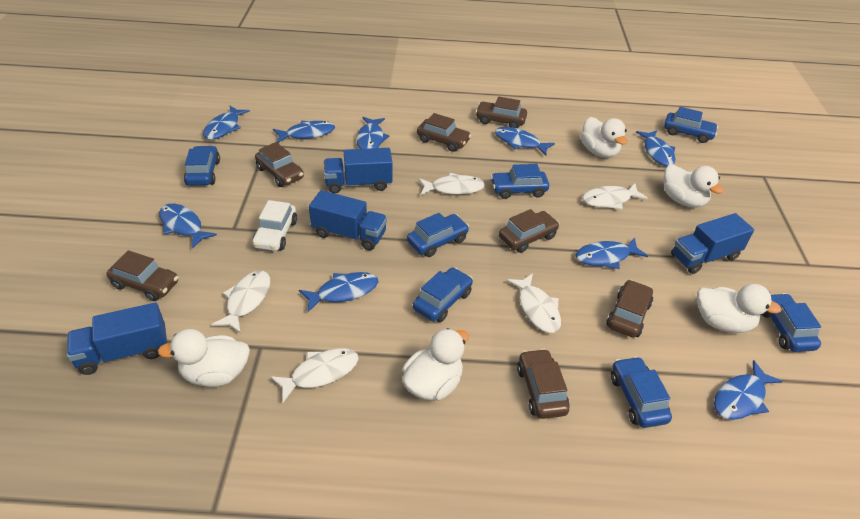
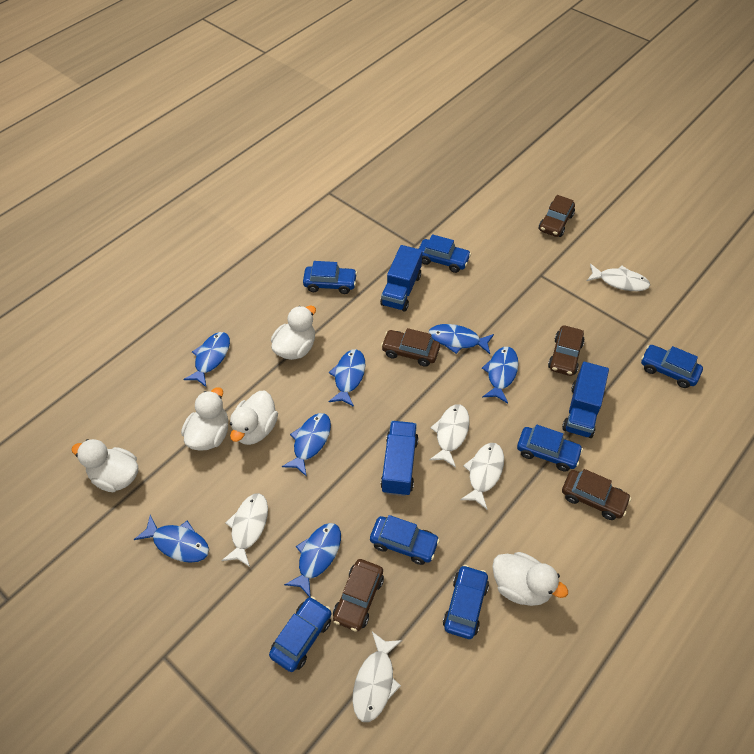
blue fish: [159,204,217,249] [203,106,250,140] [273,121,335,143] [299,272,378,312] [356,117,389,149] [495,127,555,155] [575,238,648,269] [636,130,675,166] [714,360,783,420] = 9 -> [134,515,209,563] [183,332,230,387] [282,413,331,477] [284,523,341,598] [328,349,365,407] [429,324,494,354] [482,347,518,404] = 7
blue truck: [67,302,167,375] [309,190,387,250] [324,148,392,193] [671,213,754,274] = 4 -> [380,245,422,312] [380,421,419,496] [562,362,609,438] = 3
brown car: [107,250,178,301] [255,142,304,187] [417,113,471,152] [475,97,527,129] [499,209,560,253] [517,348,570,419] [606,280,653,338] = 7 -> [333,559,384,631] [381,328,440,367] [539,195,575,237] [548,325,585,376] [562,469,631,520] = 5
white car: [252,200,297,251] = 1 -> none = 0

